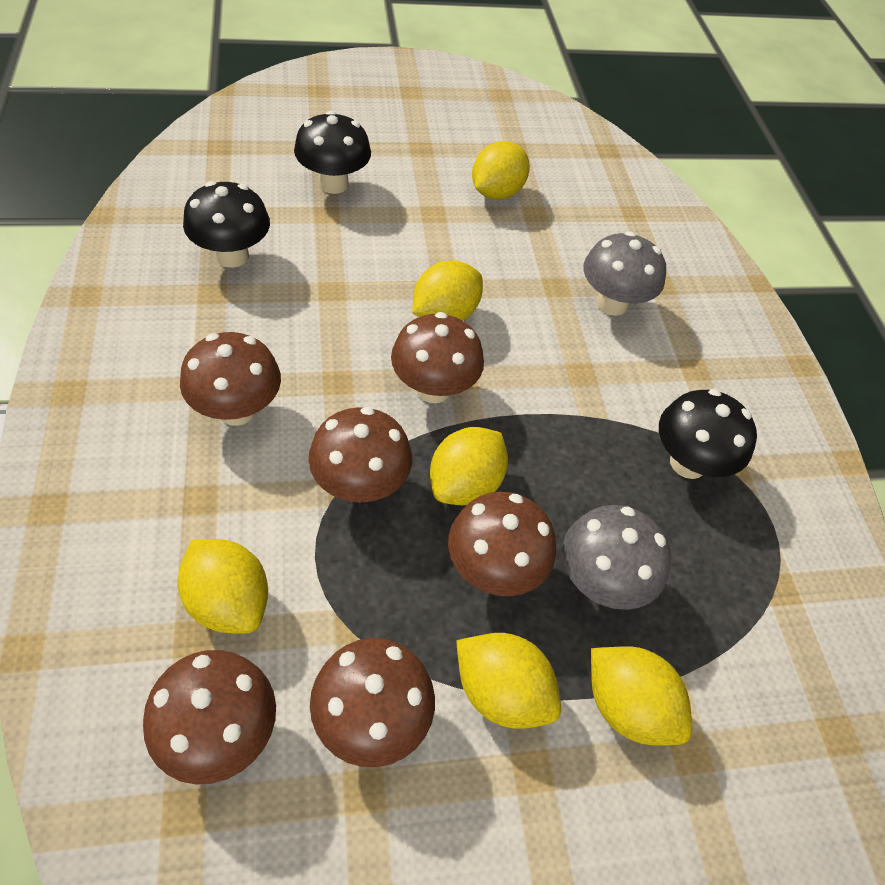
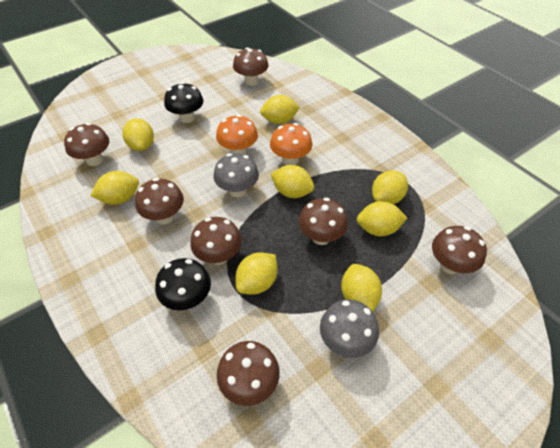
black mushroom: [183,181,270,268] [294,111,371,194] [659,389,757,479] = 3 -> [155,258,211,310] [164,82,204,123] = 2
brown mushroom: [143,650,276,785] [180,332,281,426] [308,407,412,503] [310,638,435,767] [391,312,484,403] [448,492,556,596] = 6 -> [64,123,109,166] [135,178,184,224] [190,217,242,265] [217,341,280,406] [233,47,268,86] [299,198,348,245] [432,226,487,274] = 7
orange mushroom: none = 0 -> [216,115,258,155] [270,123,312,165] = 2
yellow lemon: [178,539,268,634] [412,260,483,321] [430,427,508,505] [456,633,561,729] [472,141,530,200] [591,646,692,746] = 6 -> [90,171,139,205] [122,118,154,151] [235,252,278,295] [260,95,300,124] [271,165,314,198] [341,264,382,312] [357,201,407,236] [372,170,408,204] = 8

